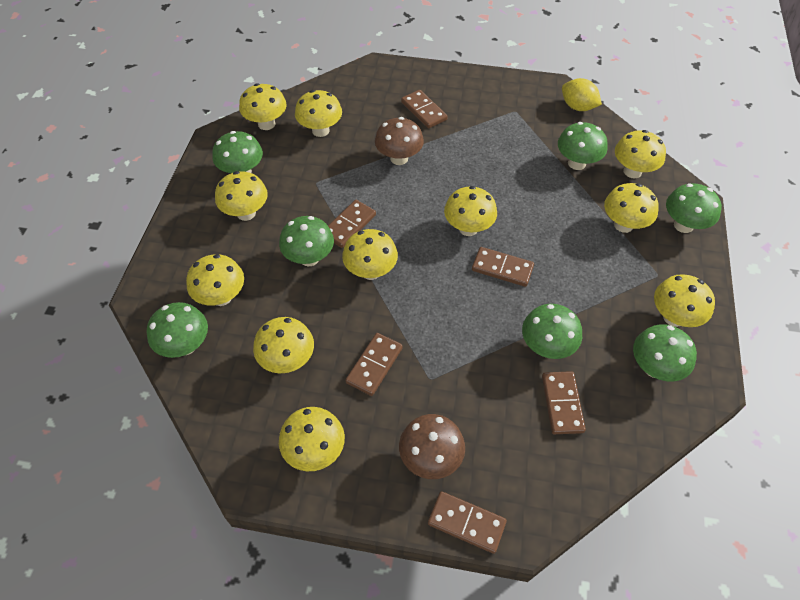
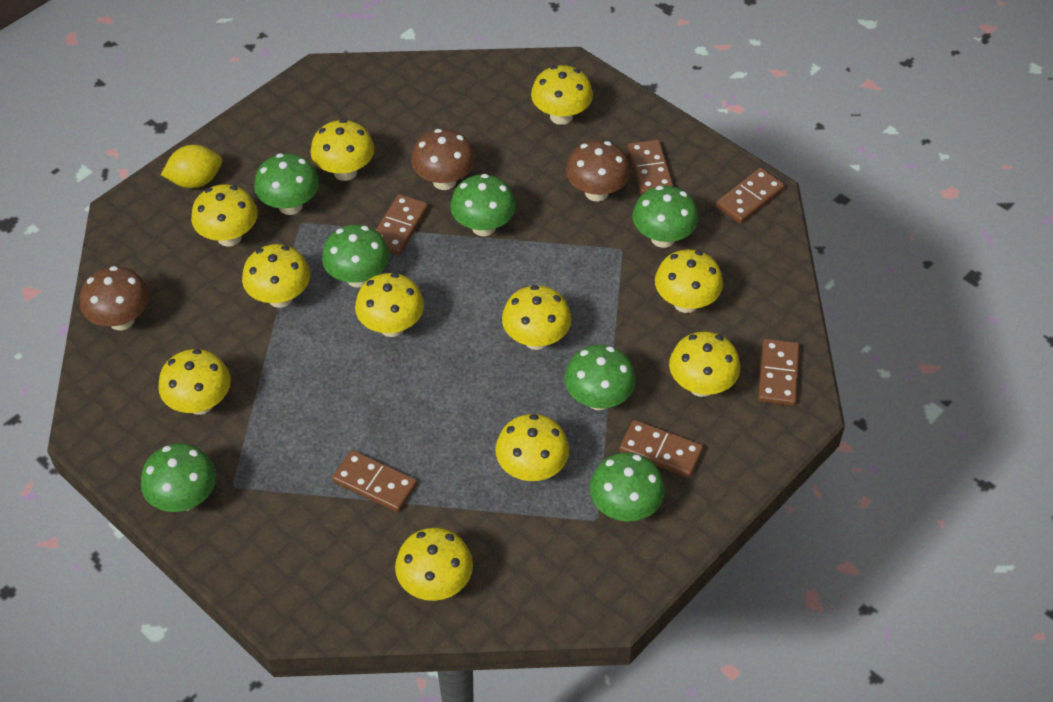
brown mushroom: [375,117,424,165] [399,414,465,479] = 2 -> [80,266,149,330] [411,129,475,190] [566,140,630,202] = 3

